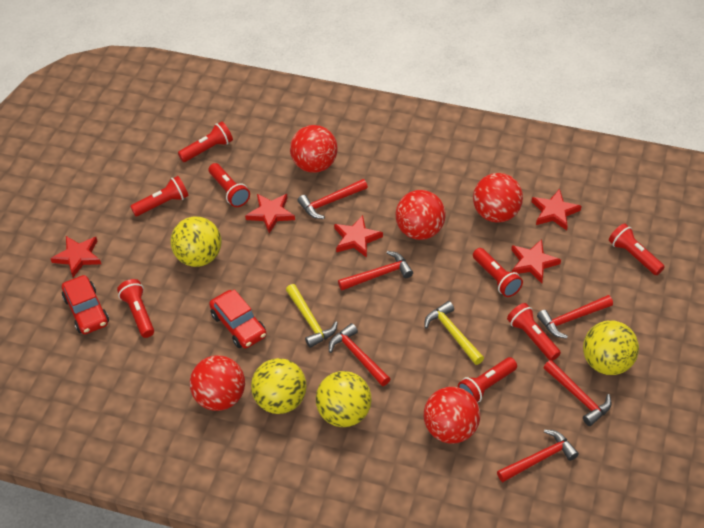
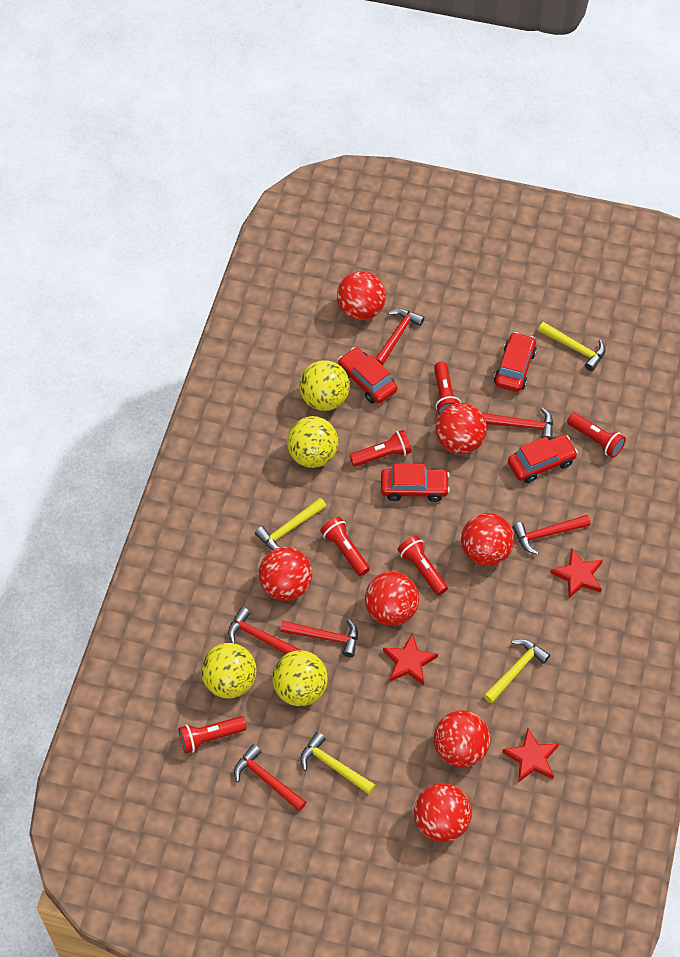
red ball: [190,355,245,411] [290,125,338,173] [396,190,446,240] [424,387,480,444] [473,173,523,223] = 5 -> [259,547,312,601] [337,271,386,320] [365,572,419,626] [414,783,472,842] [434,710,490,767] [435,403,487,454] [461,513,514,566] = 7
red car: [62,275,109,334] [209,289,267,348] = 2 -> [338,347,397,404] [381,464,450,502] [494,332,537,392] [508,435,578,483] = 4
red flashlight: [117,279,154,338] [130,176,189,216] [178,121,233,162] [209,163,250,207] [458,357,517,402] [473,248,523,297] [507,303,561,361] [609,223,665,275] = 8 -> [178,716,247,753] [320,517,370,576] [349,430,412,467] [398,535,448,595] [434,362,461,415] [567,413,626,458] = 6
red star: [50,236,101,277] [245,194,295,233] [334,215,383,258] [511,239,561,283] [532,189,581,230] = 5 -> [383,633,438,685] [502,728,559,782] [550,548,603,598] = 3
yellow hammer: [286,284,338,348] [424,301,484,365] = 2 -> [255,498,326,550] [300,732,375,794] [483,639,550,704] [538,322,605,371] = 4

